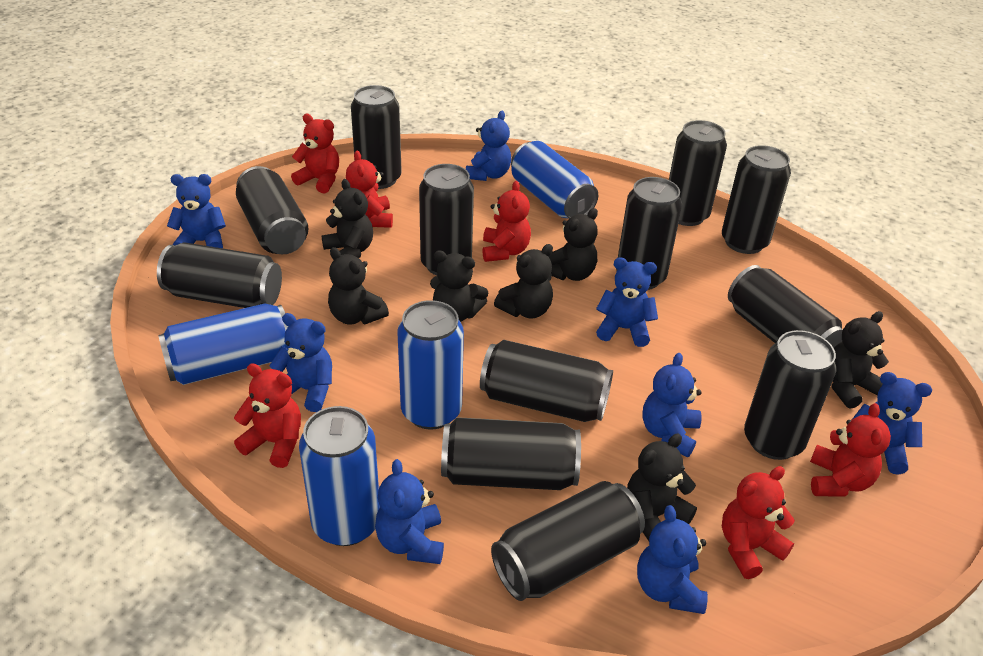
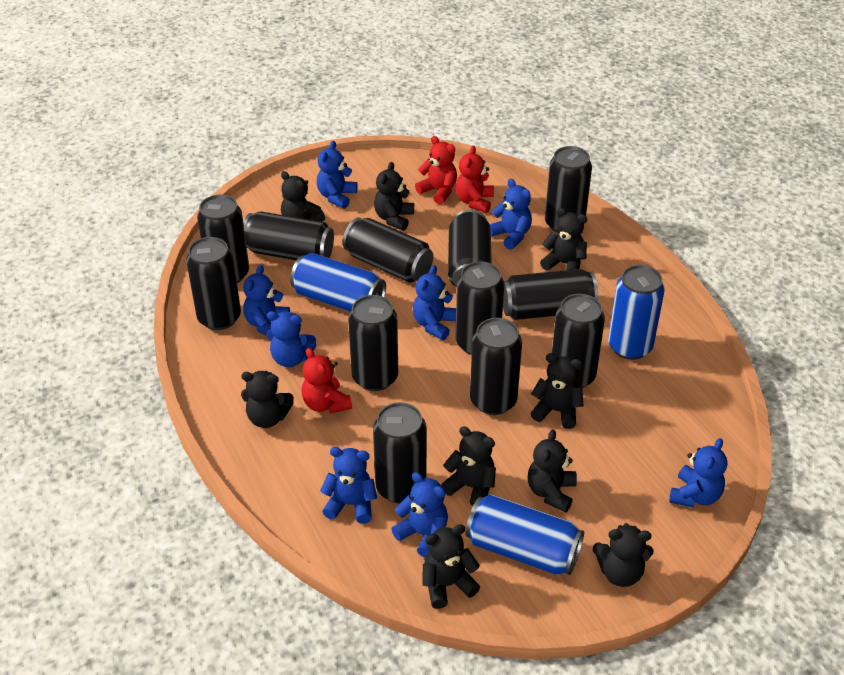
black teddy bear: [322,179,373,260] [328,247,389,325] [430,250,488,322] [494,244,553,319] [548,208,598,281] [627,434,697,541] [832,311,889,409] = 7 -> [241,371,294,428] [281,171,325,222] [374,162,414,231] [423,524,480,609] [441,427,496,506] [528,429,577,512] [530,353,584,429] [540,208,587,270] [593,523,653,587] = 9
blue can: [158,303,288,385] [299,406,380,546] [397,300,464,430] [511,141,598,218] = 4 -> [290,253,386,312] [466,494,584,575] [608,265,665,360] = 3
red teddy bear: [234,363,301,468] [291,114,339,193] [346,150,393,228] [482,181,531,262] [722,466,795,579] [810,403,891,496] = 6 -> [302,348,352,414] [415,136,457,204] [456,146,494,213] = 3

